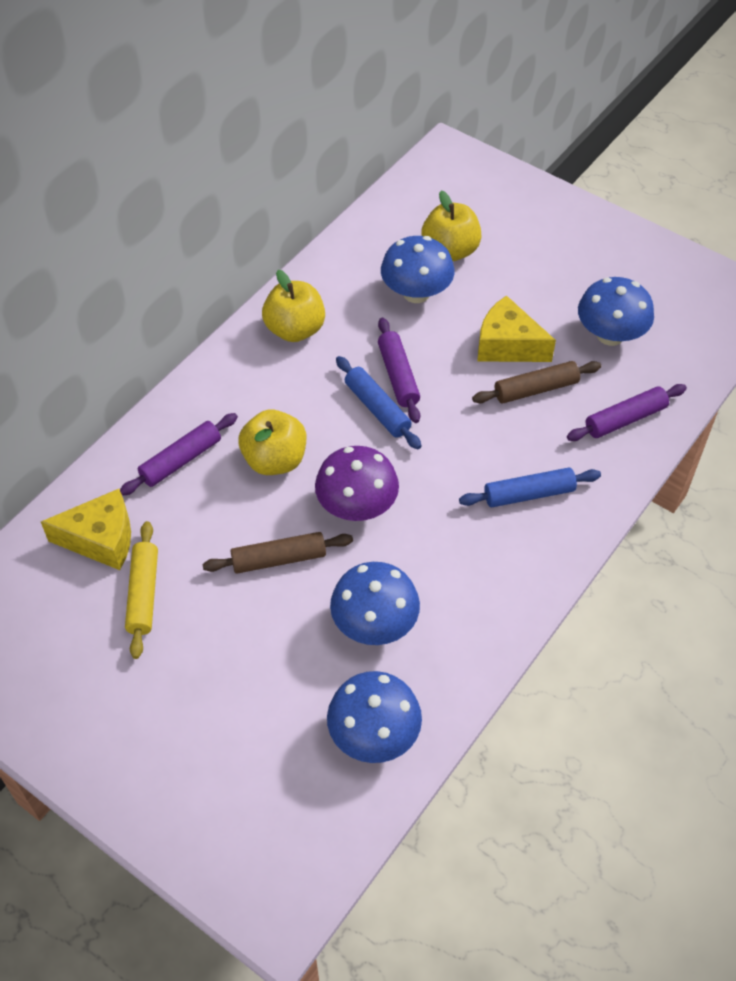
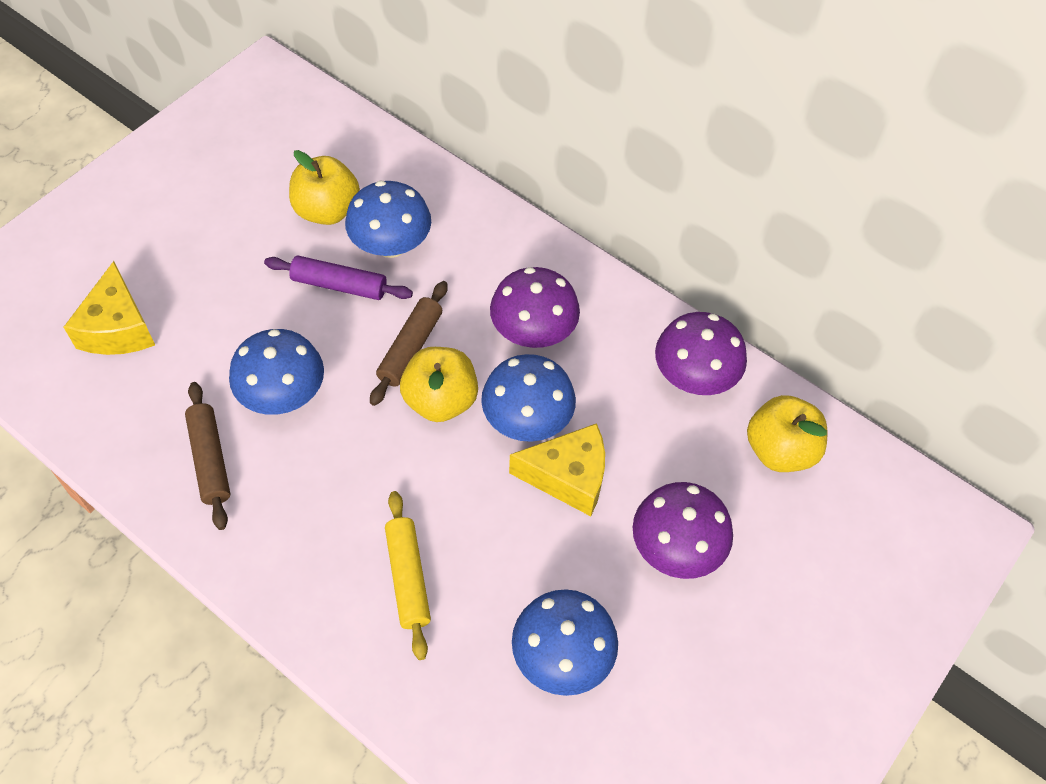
blue rolling pin: [336,356,422,449] [459,468,601,507] = 2 -> none = 0
purple mushroom: [315,446,399,521] = 1 -> [490,267,580,348] [633,482,733,579] [655,312,747,395] = 3
purple rolling pin: [120,413,238,496] [378,318,420,423] [567,384,687,441] = 3 -> [264,256,413,300] = 1

